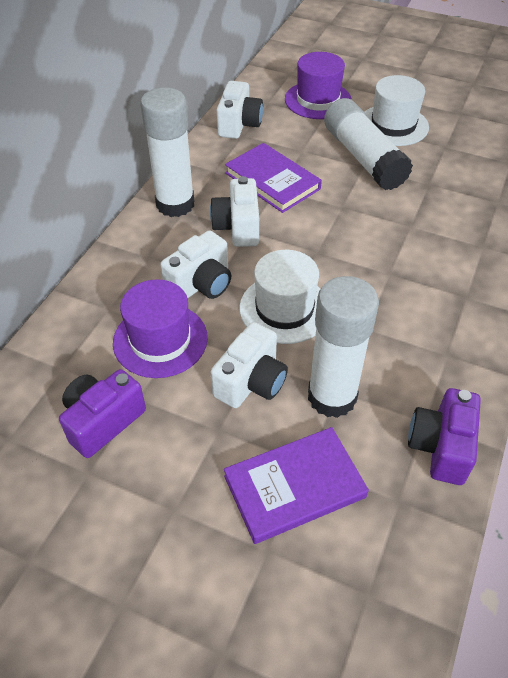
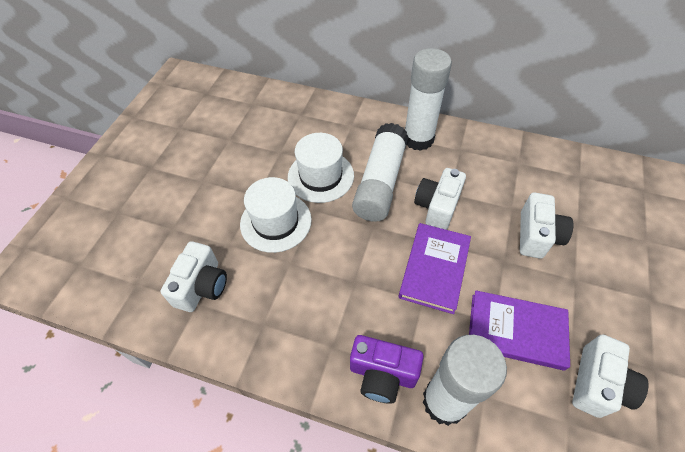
purple camera: [59,369,146,458] [408,388,481,485] = 2 -> [350,335,424,404] = 1
purple hat: [113,279,208,378] [285,52,352,119] = 2 -> none = 0

